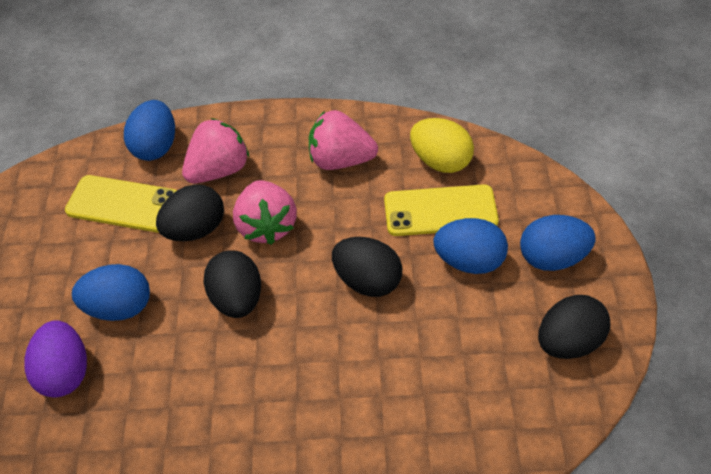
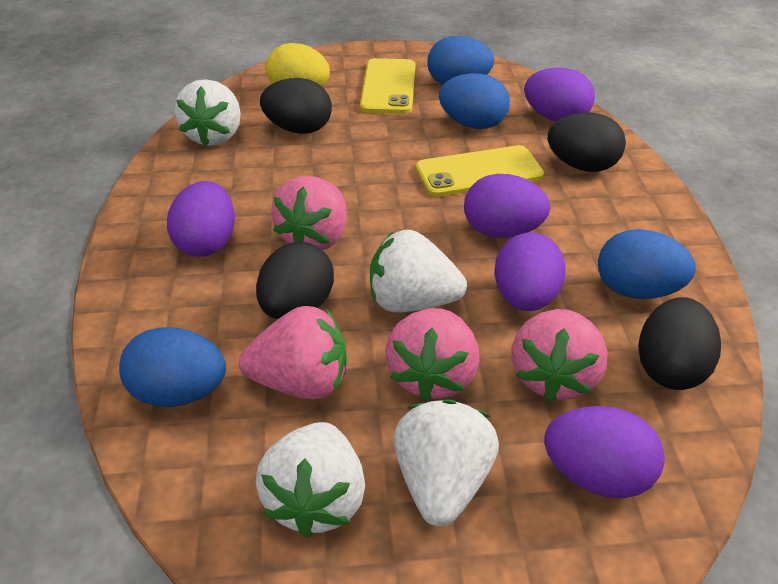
pink strawberry: [182,118,249,183] [233,180,297,245] [309,110,378,170] = 3 -> [239,306,347,400] [271,176,347,250] [385,308,479,402] [511,309,608,402] = 4
purple egg: [24,320,87,398] = 1 -> [167,181,235,257] [464,174,550,238] [494,232,566,311] [524,67,595,122] [544,406,665,498] = 5
white strawberry: none = 0 -> [175,79,241,146] [256,422,365,538] [370,230,467,312] [394,399,499,527] = 4

